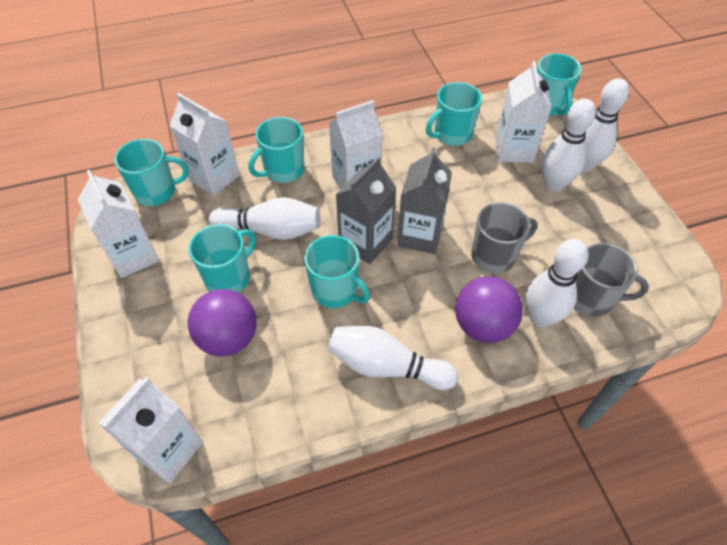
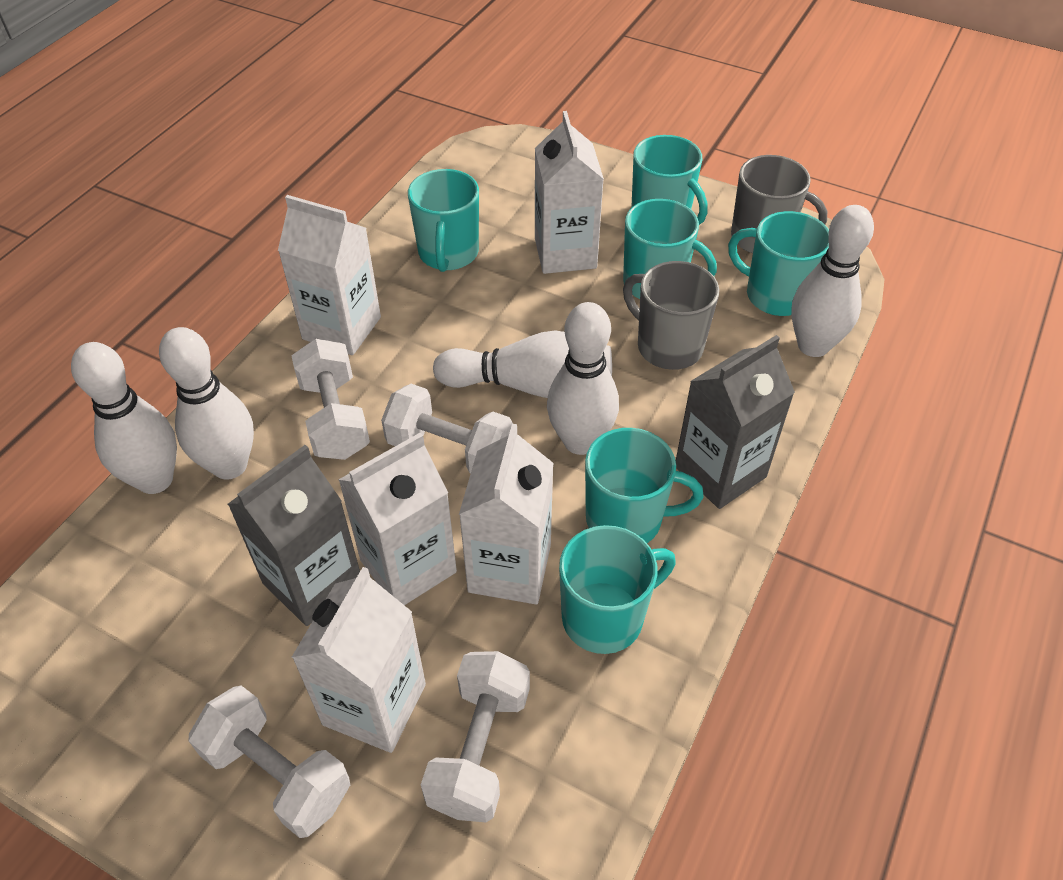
purple ball: [188,289,257,357] [455,276,523,343] = 2 -> none = 0
white dumbbell: none = 0 -> [189,686,350,838] [292,339,370,460] [381,384,513,473] [421,651,530,822] = 4

